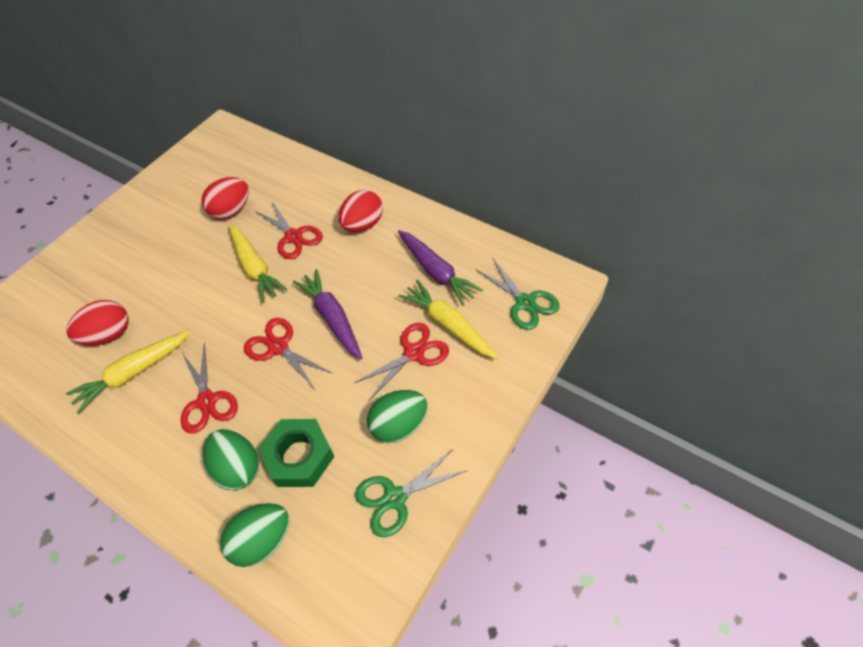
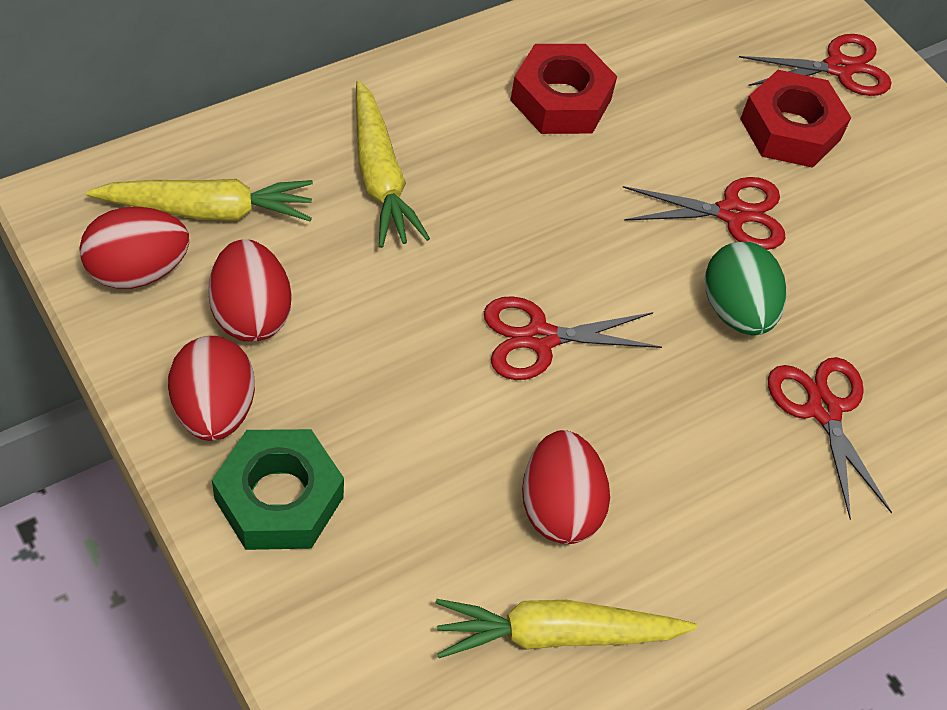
green egg: [203,429,259,491] [220,503,289,567] [367,390,427,443] = 3 -> [705,242,786,335] = 1
green scissors: [355,449,468,537] [476,257,560,330] = 2 -> none = 0
purple carrot: [293,269,362,359] [398,230,483,306] = 2 -> none = 0
red egg: [66,300,129,346] [201,177,249,219] [338,190,383,232] = 3 -> [79,207,189,289] [168,336,255,441] [208,239,291,342] [522,430,610,544] = 4
red nut: none = 0 -> [510,44,617,134] [740,70,852,168] = 2

